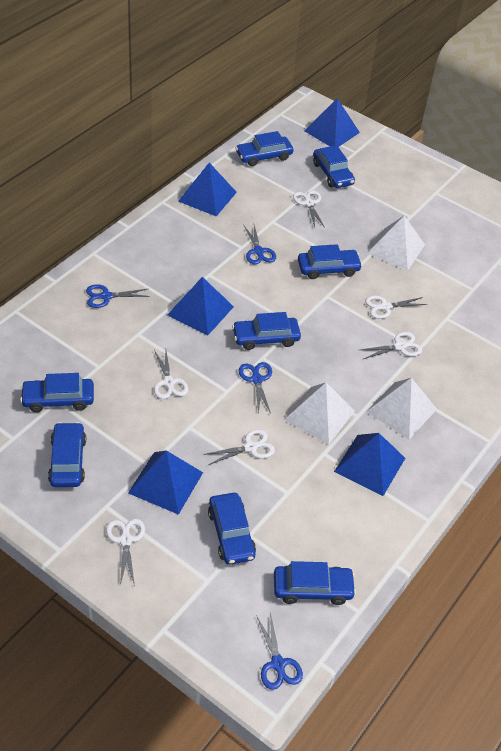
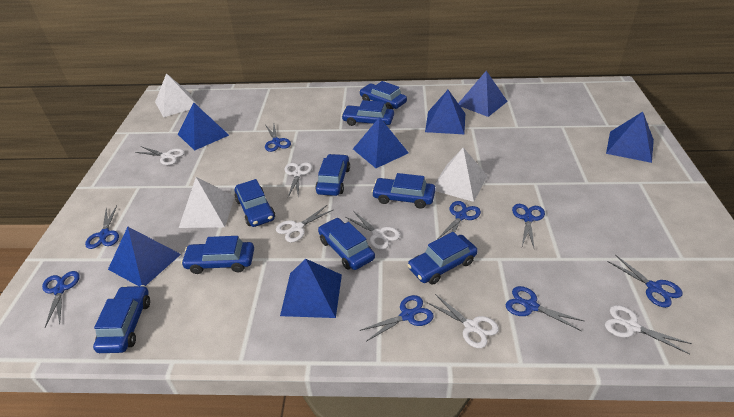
blue car: [20,373,94,412] [48,422,86,487] [208,493,256,565] [232,312,301,350] [236,131,293,166] [274,561,356,605] [298,244,362,279] [313,145,355,188] = 8 -> [93,285,150,353] [181,236,254,274] [235,179,275,227] [315,154,350,196] [318,218,375,270] [341,100,394,126] [359,81,407,109] [372,173,436,209] [407,232,478,285] = 9
blue pyramid: [128,450,203,515] [167,277,234,336] [178,163,237,216] [304,98,360,147] [334,433,405,496] = 5 -> [108,227,181,286] [178,102,229,151] [280,259,342,318] [353,117,409,168] [425,90,465,134] [458,71,508,117] [606,112,654,163] = 7
blue scissors: [86,284,150,308] [239,362,272,414] [244,225,276,264] [256,612,303,690] = 4 -> [42,271,80,327] [85,206,119,249] [265,125,291,152] [359,295,434,342] [438,201,481,239] [506,286,584,331] [512,204,545,248] [607,255,683,308] = 8

